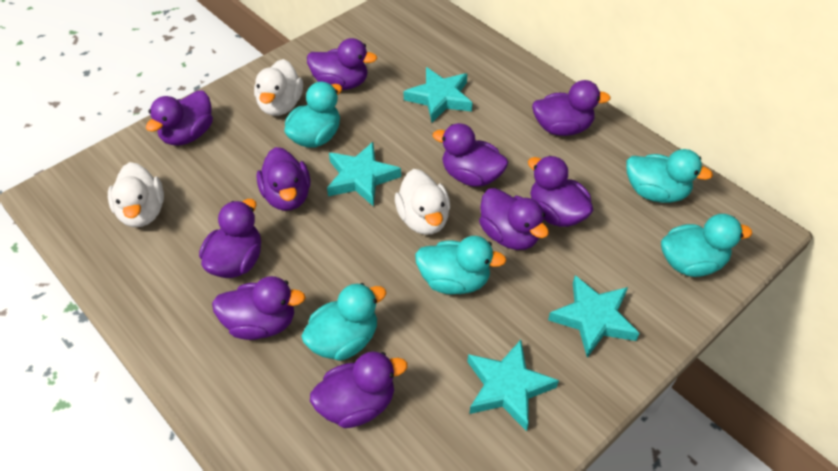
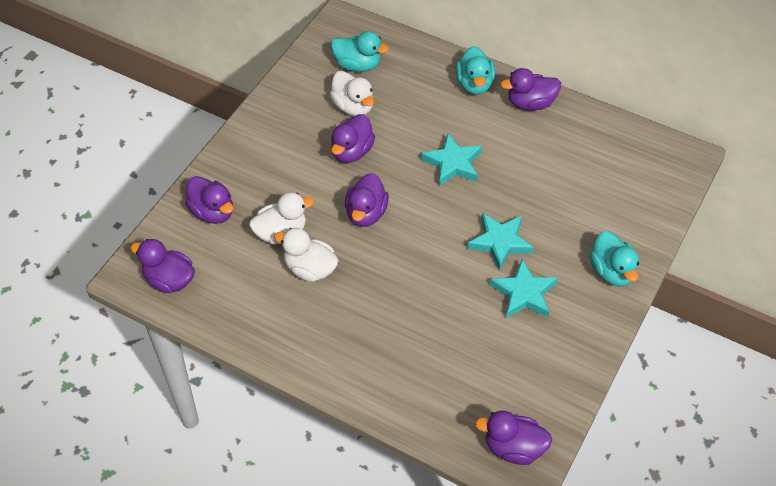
purple duck: [146,91,213,146] [199,199,261,278] [212,276,306,340] [257,147,310,211] [307,38,377,90] [310,352,407,428] [433,123,508,187] [479,188,549,250] [528,156,593,227] [532,80,611,136] = 10 -> [131,239,195,293] [185,176,233,224] [331,114,375,163] [345,173,389,227] [475,411,552,465] [501,68,561,111] = 6
turquoise duck: [284,81,342,148] [301,283,386,361] [415,236,506,294] [626,149,713,203] [661,214,752,277] = 5 -> [331,31,389,72] [456,46,495,95] [590,231,639,287] = 3
turquoise star: [327,142,401,207] [404,67,473,122] [467,340,559,431] [548,275,640,357] = 4 -> [421,133,482,186] [467,213,534,271] [490,259,558,318] = 3

